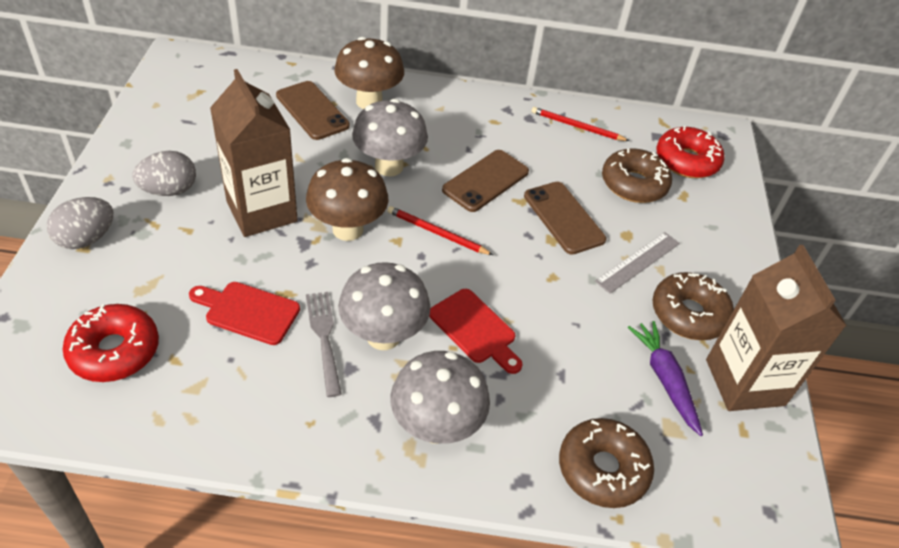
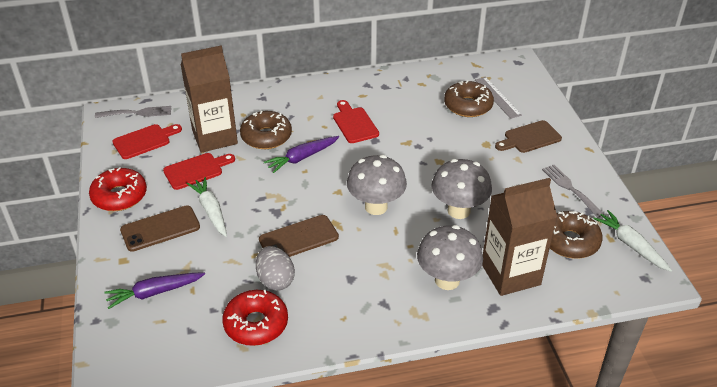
brown cutting board: none = 0 -> [495,120,562,153] = 1
brown mushroom: [306,158,388,241] [334,37,404,109] = 2 -> none = 0
brown phone: [276,81,350,140] [442,150,529,212] [524,182,606,255] = 3 -> [120,205,200,252] [259,215,339,257] = 2
grey egg: [47,197,113,249] [133,151,196,196] = 2 -> [256,246,295,291] = 1
grey fork: [306,292,342,397] = 1 -> [95,106,171,118] [542,165,605,218] = 2
purple carrot: [628,321,703,436] = 1 -> [104,272,205,309] [264,136,339,173] = 2
red cutting board: [189,282,300,345] [429,289,523,374] = 2 -> [112,124,182,159] [163,153,235,190] [333,100,379,143] = 3
red pencil: [387,206,493,255] [531,107,629,141] = 2 -> none = 0
white carrot: none = 0 -> [186,177,227,237] [593,210,672,272] = 2

